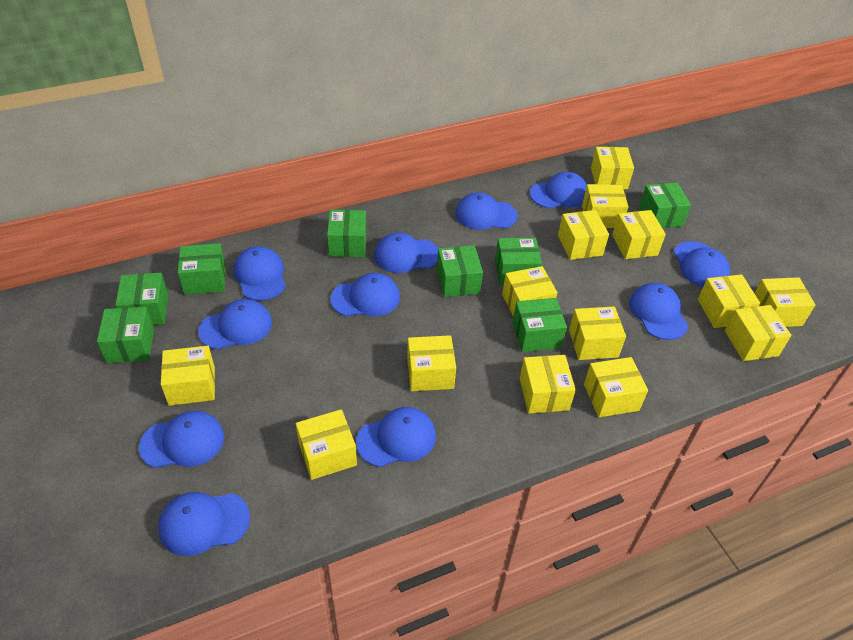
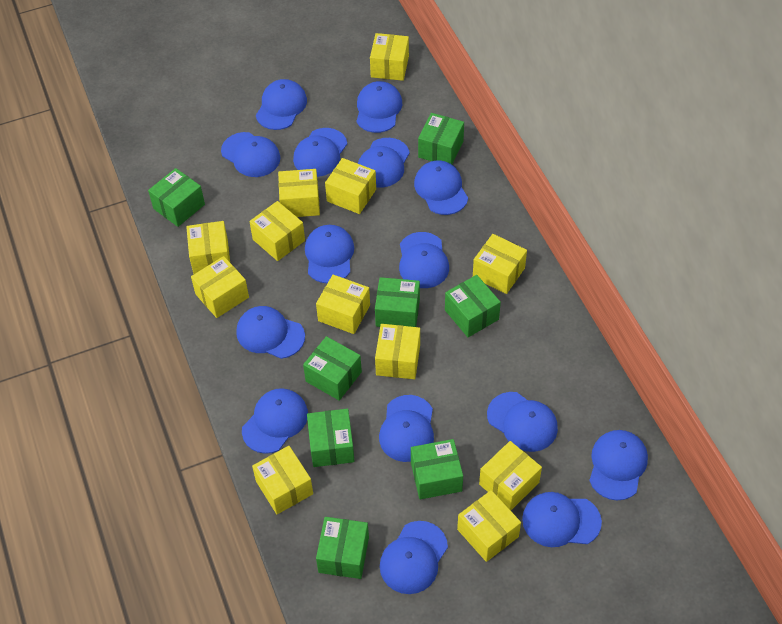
blue cap: [139,411,225,468] [158,492,250,556] [198,299,272,350] [233,246,286,301] [330,273,400,316] [356,407,436,467] [374,232,439,273] [455,192,518,230] [530,172,587,208] [629,283,688,340] [673,241,730,287] = 11 -> [221,132,281,177] [236,306,305,359] [242,388,308,454] [256,79,307,130] [293,128,347,177] [305,225,354,283] [357,81,402,133] [358,138,410,188] [379,395,434,462] [380,521,448,594] [399,232,449,288] [414,160,468,215] [487,392,558,452] [522,492,602,547] [589,430,648,501] = 15
yellow box: [161,346,215,406] [296,409,357,480] [407,335,456,391] [502,266,558,317] [520,355,576,414] [558,210,609,260] [569,306,626,360] [582,184,628,228] [584,357,648,417] [591,147,634,189] [612,210,666,259] [698,274,760,328] [725,305,791,361] [754,277,815,327] = 14 -> [186,221,230,274] [191,256,249,318] [249,201,305,261] [252,446,313,514] [278,169,320,217] [316,275,370,334] [325,158,376,214] [370,33,409,81] [375,324,420,379] [457,490,521,562] [473,234,527,294] [479,441,542,511] = 12

